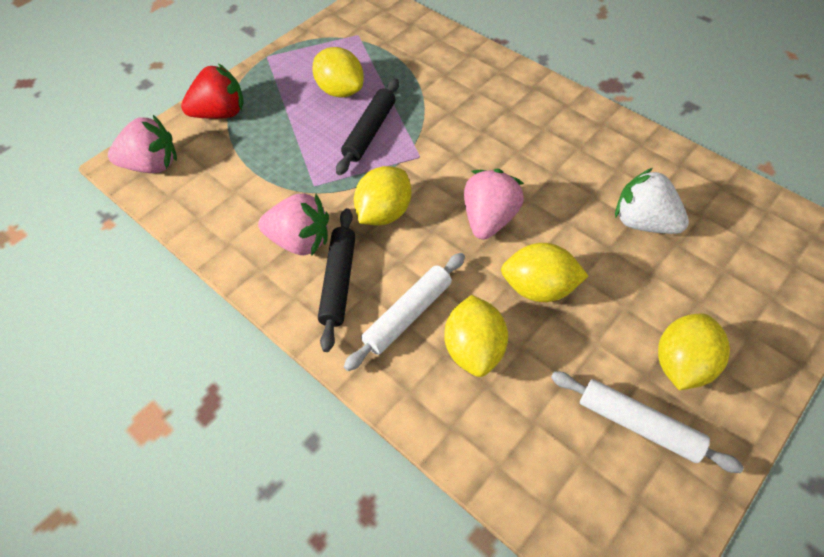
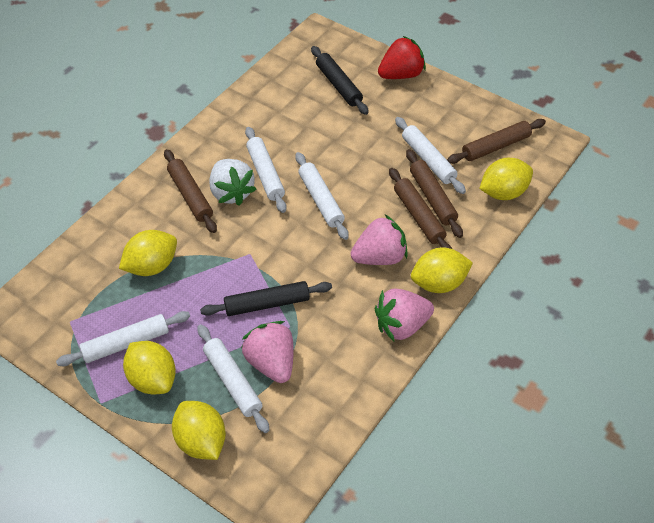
brown rolling pin: none = 0 -> [164,149,217,233] [389,168,452,249] [406,149,463,238] [447,119,546,164] = 4
white rolling pin: [344,253,465,371] [551,372,744,473] = 2 -> [56,311,190,366] [198,324,269,433] [245,127,287,213] [295,152,349,240] [395,117,466,194] = 5

